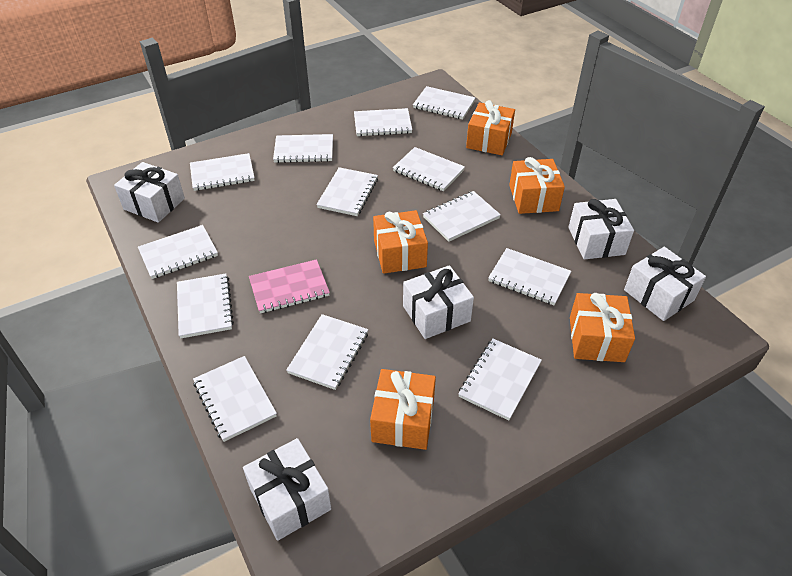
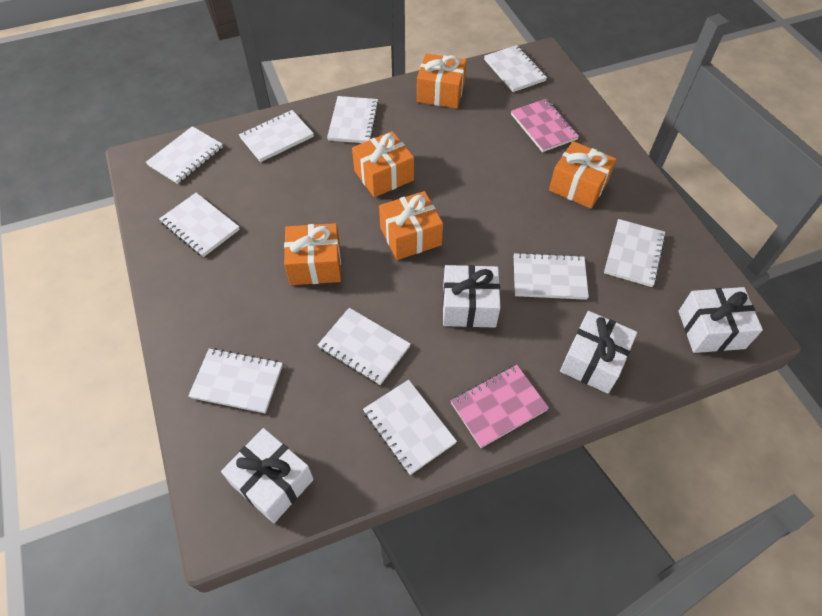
pink notebook: [249,259,330,314] = 1 -> [451,365,549,448] [511,99,579,152] = 2
white gift: [114,162,185,223] [243,438,332,541] [403,265,474,339] [568,199,634,260] [624,247,706,321] = 5 -> [221,428,314,523] [443,265,501,328] [560,311,637,394] [678,287,763,353] = 4
white notebook: [138,225,218,279] [177,274,234,338] [190,153,255,191] [193,356,277,442] [273,134,333,163] [286,314,368,390] [316,167,378,216] [354,108,412,136] [393,147,465,192] [413,86,476,119] [423,191,501,242] [458,339,542,421] [488,248,571,305] = 13 -> [146,126,223,184] [159,193,240,257] [188,348,283,414] [239,110,314,162] [318,308,411,385] [327,96,379,143] [363,380,457,475] [484,45,547,92] [514,252,589,300] [604,219,666,287] = 10

